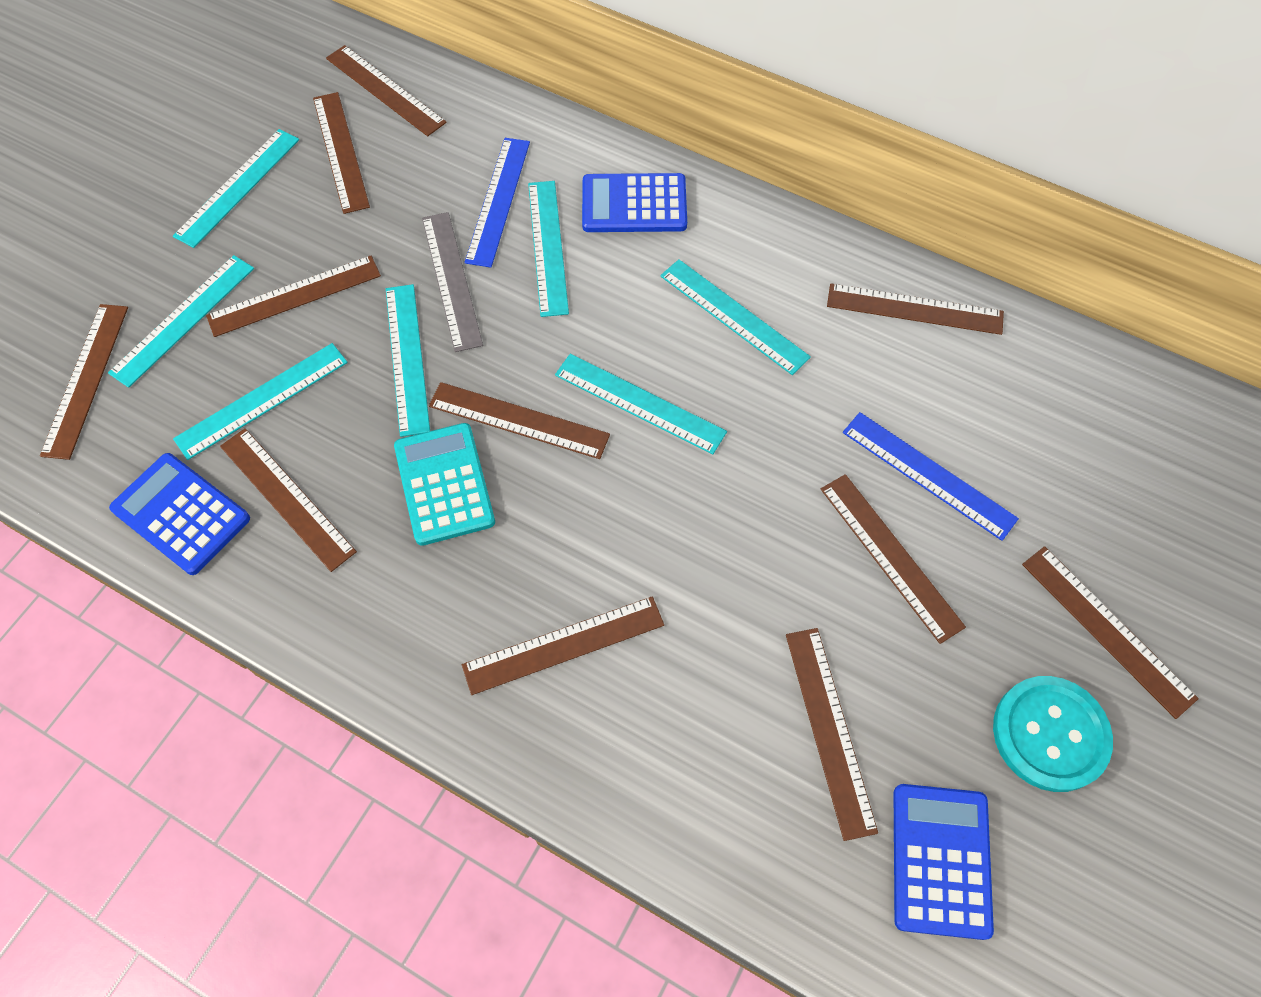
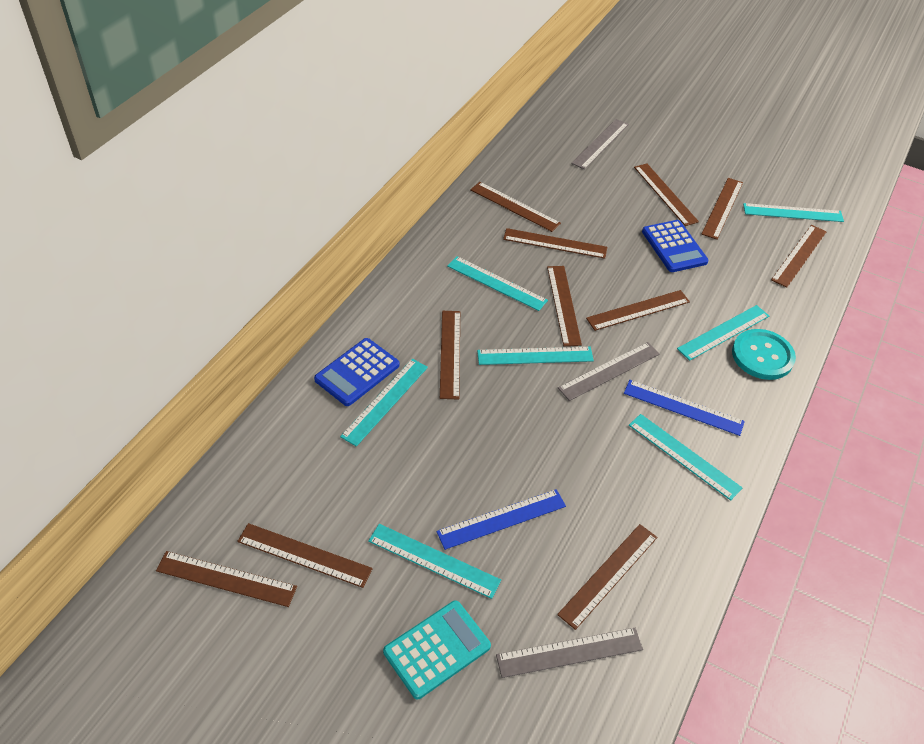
blue calculator: [109,453,250,575] [582,173,687,232] [894,784,994,940] = 3 -> [314,338,400,406] [642,220,708,272] = 2
grey ruler: [422,212,483,352] = 1 -> [496,628,643,678] [558,342,660,401] [571,119,629,170] = 3

